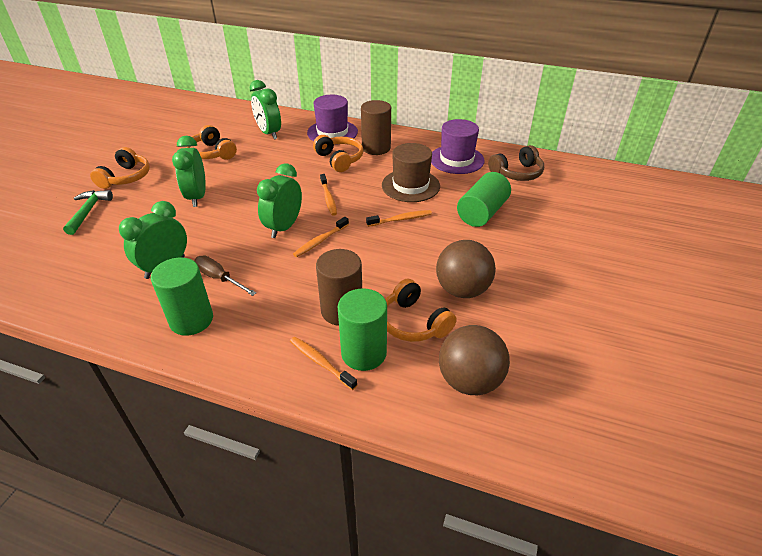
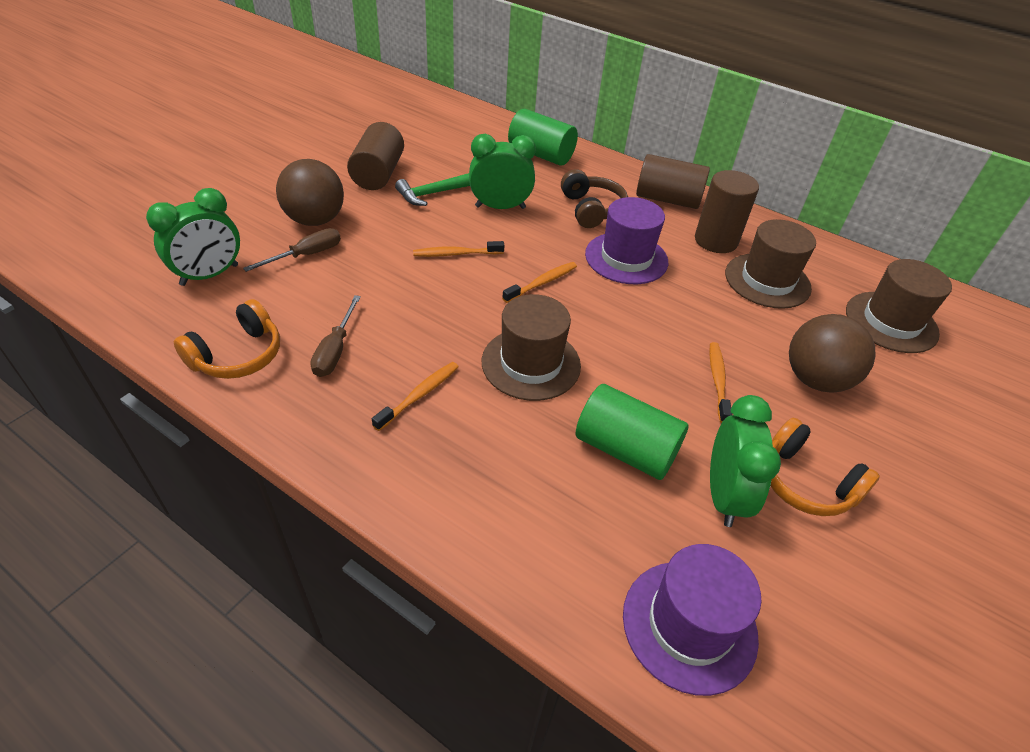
brown cylinder: [316,249,362,326] [361,100,391,155] = 2 -> [347,122,404,190] [636,154,710,209] [695,170,759,253] = 3
brown hat: [382,143,440,202] = 1 -> [482,294,581,401] [725,219,816,309] [846,259,952,353] = 3
brown screwdriver: [194,255,256,296] = 1 -> [243,228,341,272] [310,295,361,377] = 2
green clock: [119,201,187,279] [172,136,206,207] [250,80,281,139] [257,163,302,238] = 4 -> [146,188,240,286] [469,134,536,209] [710,395,781,527] = 3
green cylinder: [151,257,213,336] [338,288,387,371] [457,172,511,227] = 3 -> [508,109,578,166] [576,384,689,480] = 2
orange headphones: [90,147,150,189] [185,125,237,160] [313,135,364,172] [385,279,457,342] = 4 -> [174,299,280,379] [771,418,880,516] = 2

